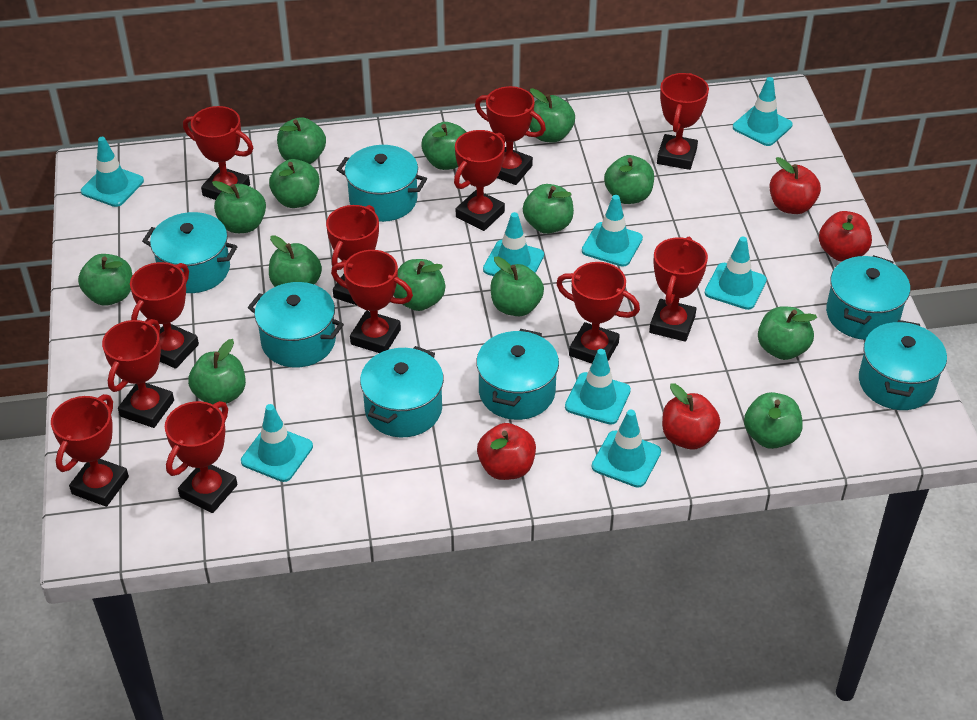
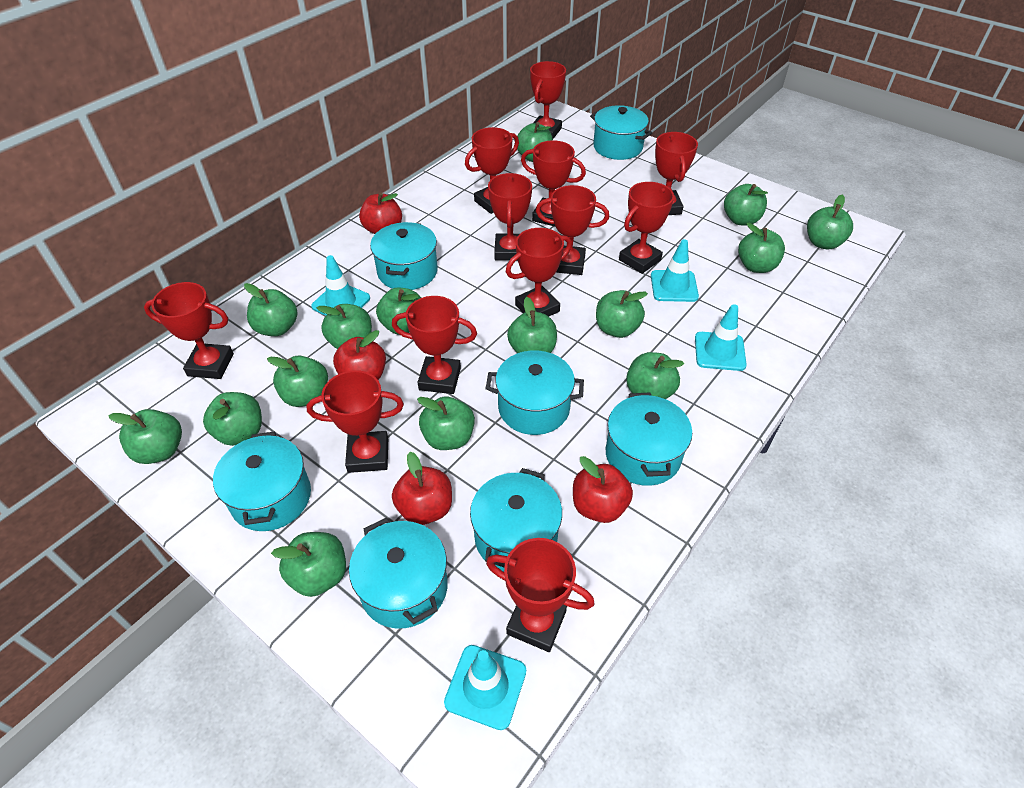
green apple: [78,254,133,306] [188,339,246,404] [212,181,266,233] [269,159,319,208] [269,235,322,287] [277,117,326,164] [394,259,446,311] [422,122,466,170] [490,257,544,316] [523,184,574,234] [529,88,575,143] [604,155,654,204] [744,392,803,449] [758,306,817,360] = 14 -> [108,409,182,464] [203,392,262,446] [244,283,298,336] [267,356,328,407] [271,532,346,597] [317,304,372,349] [376,287,421,335] [417,396,475,450] [507,297,557,353] [517,122,553,162] [596,290,648,338] [626,352,684,399] [724,184,768,226] [738,223,785,273] [807,195,853,249] = 15
turquoise traffic cone: [81,137,144,207] [241,404,313,482] [483,212,544,276] [565,349,631,425] [582,195,643,267] [592,410,661,488] [705,237,767,310] [733,77,793,146] = 8 -> [311,255,370,316] [444,645,526,730] [651,239,699,302] [695,304,747,371] = 4

